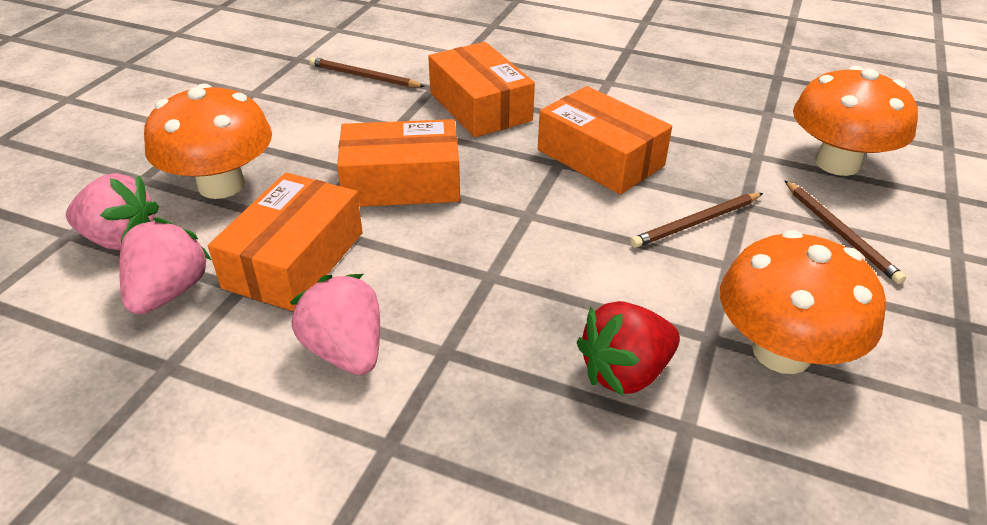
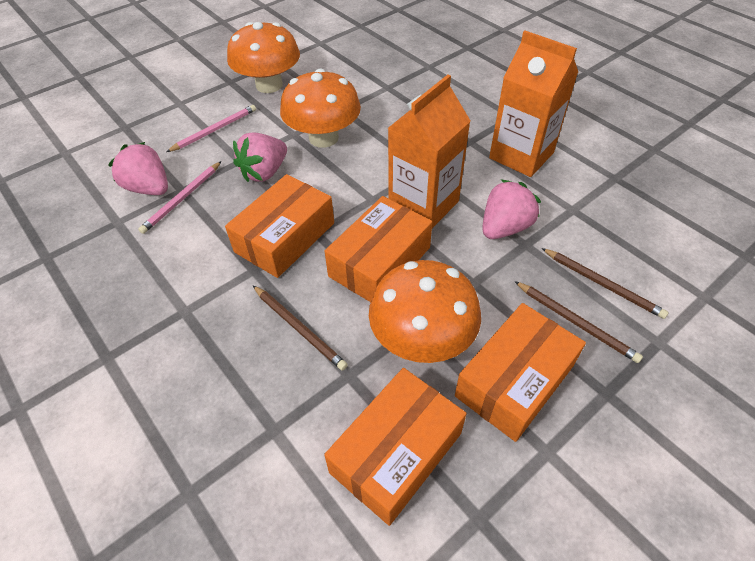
orange carton: none = 0 -> [388,75,471,228] [489,31,578,177] = 2
pink pencil: none = 0 -> [138,161,221,234] [166,105,256,152] = 2
red strawberry: [577,301,680,396] = 1 -> none = 0

